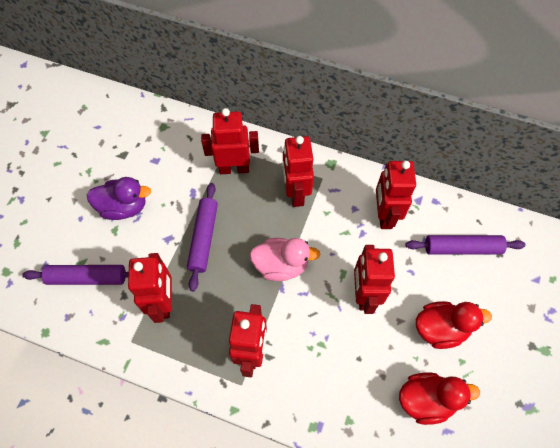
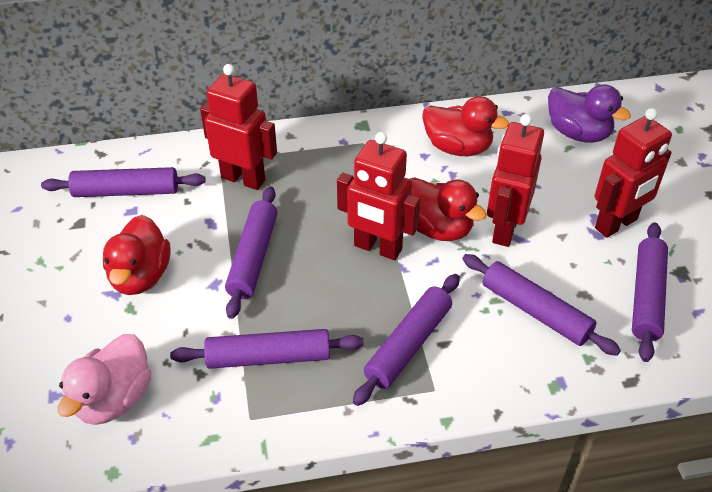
purple rolling pin: [22,265,129,285] [187,183,218,291] [406,235,526,254] = 3 -> [41,167,206,197] [170,329,364,369] [225,186,277,319] [353,274,460,406] [462,254,621,356] [632,222,668,362] = 6
red duck: [399,372,480,425] [416,301,492,349] = 2 -> [103,215,171,295] [410,177,487,241] [422,96,509,156] = 3
red robot: [128,253,172,323] [201,108,259,174] [229,304,267,377] [283,136,314,207] [354,245,395,314] [376,161,416,229] = 6 -> [200,64,277,190] [337,132,420,260] [487,114,544,247] [595,108,672,238] = 4

